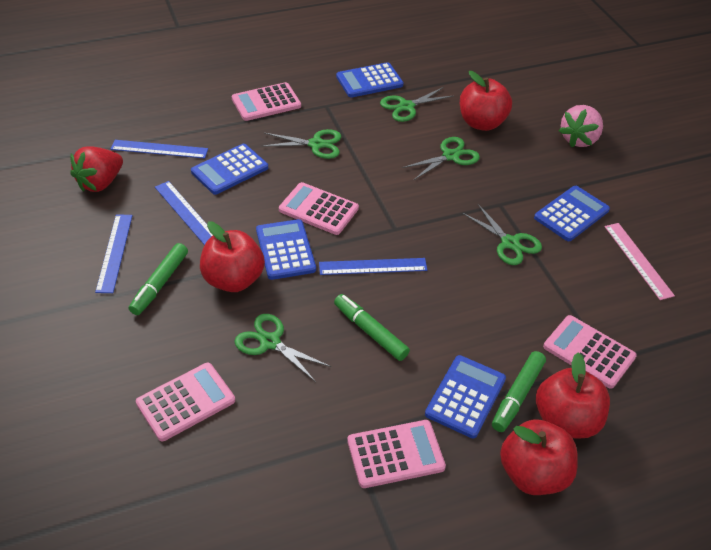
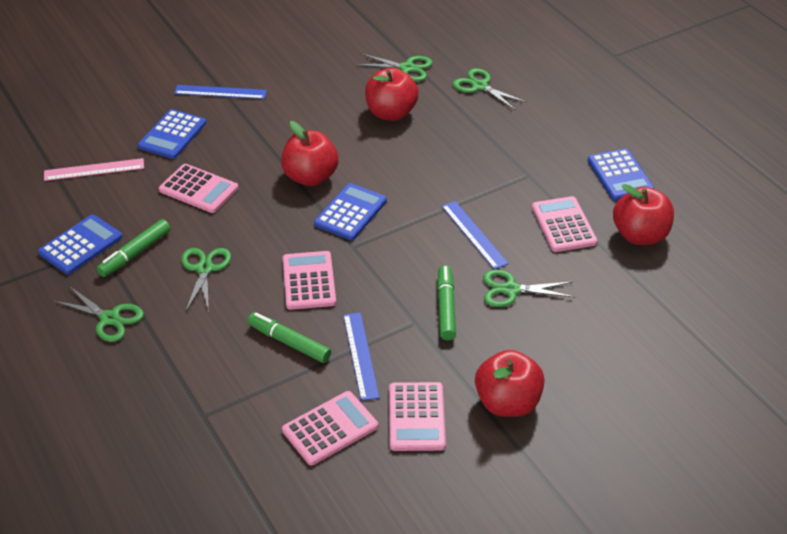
blue calculator: [191,144,268,195] [256,219,316,280] [336,62,404,98] [425,355,506,438] [534,186,610,241] = 5 -> [38,215,122,274] [138,109,206,159] [314,183,387,240] [588,149,655,201] = 4
blue ruler: [95,214,133,293] [111,140,208,159] [155,181,213,245] [319,258,427,275] = 4 -> [174,85,267,99] [343,312,380,401] [441,201,509,270] = 3
pink strawberry: [559,105,603,147] = 1 -> none = 0
red strawberry: [70,146,123,192] = 1 -> none = 0

